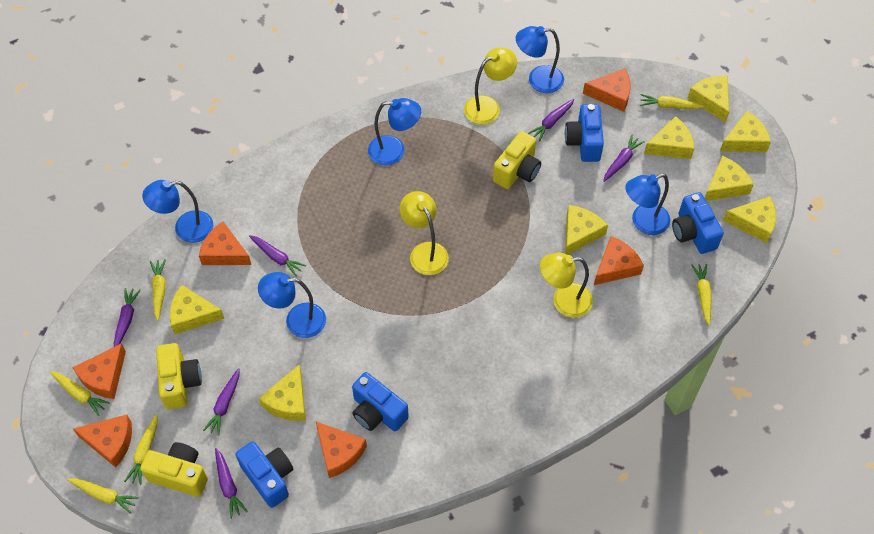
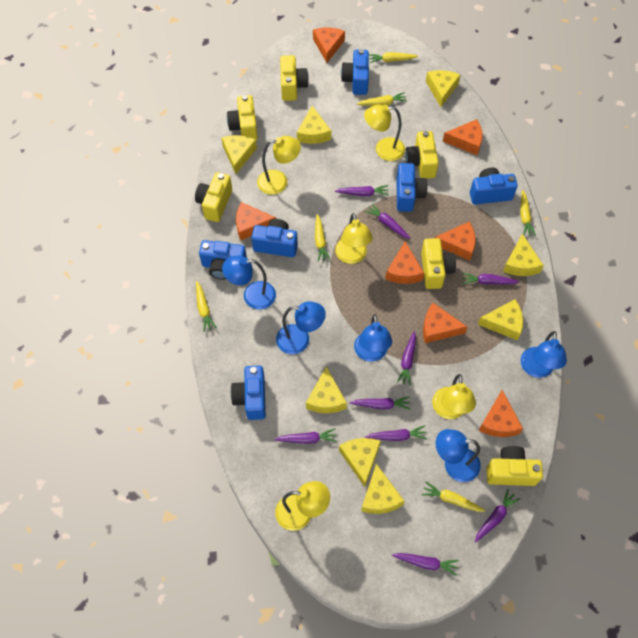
blue camera: [236,441,294,508] [352,372,409,431] [565,104,604,162] [672,192,724,254] = 4 -> [199,240,247,280] [231,365,266,420] [251,219,298,257] [341,49,369,95] [397,163,427,212] [470,168,518,204] = 6
orange cheese: [72,343,126,399] [73,415,132,467] [199,222,251,265] [315,421,367,478] [583,68,631,112] [594,236,644,285] = 6 -> [236,202,276,240] [313,27,345,63] [385,242,424,284] [423,303,467,343] [435,221,476,260] [443,119,483,155] [479,390,523,437] = 7
purple carrot: [114,288,141,347] [203,368,239,436] [215,448,248,519] [249,235,306,277] [528,99,574,142] [603,135,645,182] = 6 -> [274,428,337,444] [335,185,389,196] [349,396,411,410] [364,203,410,239] [364,425,427,441] [392,553,459,576] [397,331,416,385] [462,273,520,285] [475,489,520,543] = 9
yellow camera: [140,442,208,497] [156,343,202,409] [493,131,541,189] = 3 -> [195,172,232,222] [227,95,258,141] [280,55,309,101] [405,131,439,179] [421,238,456,289] [486,446,543,486] = 6
yellow lamp: [400,191,449,275] [464,48,517,125] [540,253,593,318] = 3 -> [257,136,301,195] [275,481,330,531] [335,213,373,264] [364,105,405,161] [432,374,476,419] = 5

